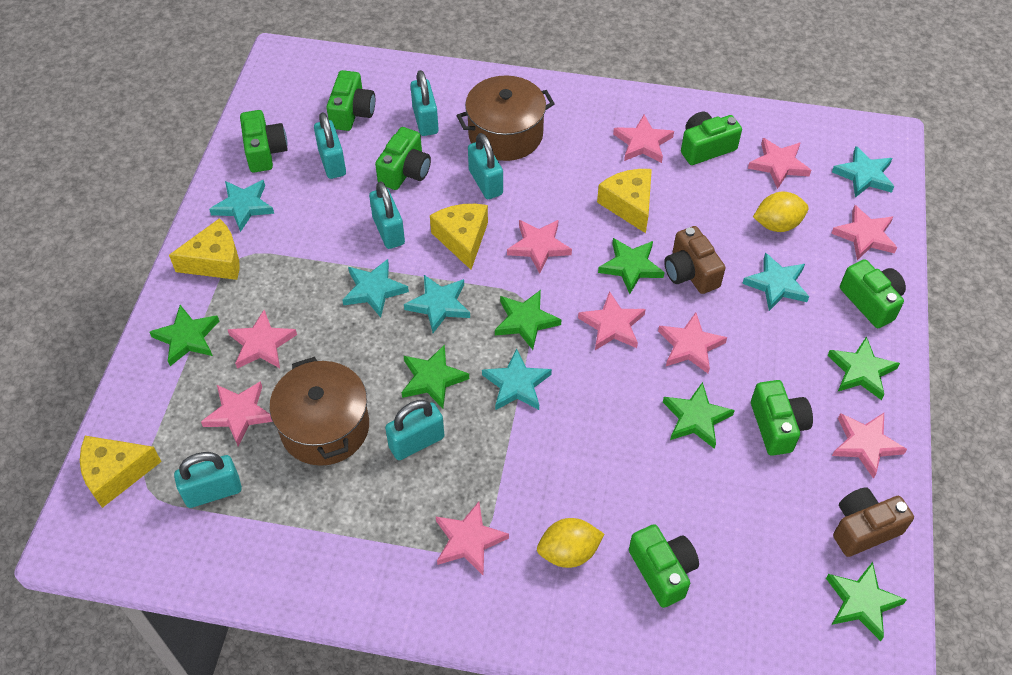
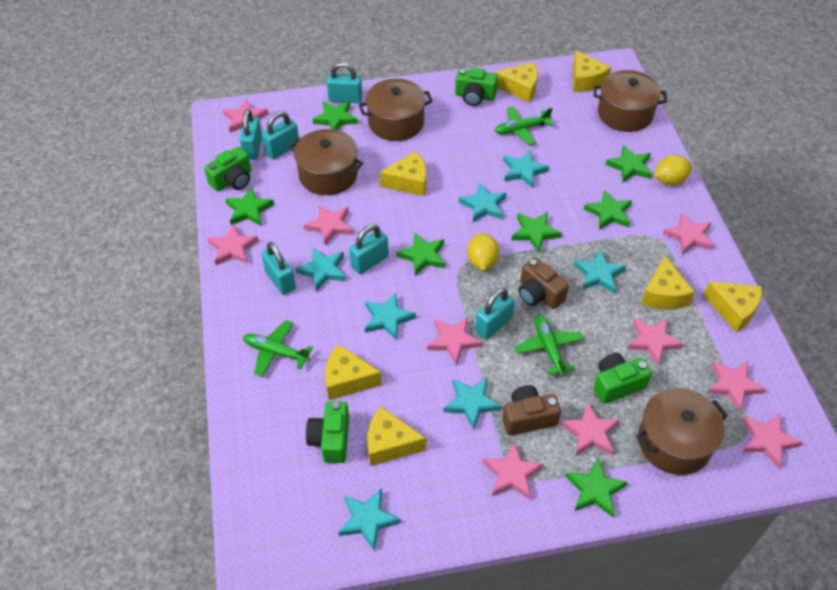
brown pot: [269,357,369,466] [456,75,555,161] = 2 -> [290,129,363,195] [359,79,433,141] [594,70,667,132] [636,388,728,475] = 4
green camera: [240,110,288,172] [326,70,375,131] [375,127,431,190] [629,524,699,608] [681,112,742,165] [751,380,813,456] [840,259,906,328] = 7 -> [204,147,251,191] [306,401,349,463] [455,68,498,106] [594,353,652,404] = 4
green plane: none = 0 -> [243,320,313,377] [495,106,553,145] [515,315,583,376] = 3
turquoise star: [209,180,274,232] [342,259,409,317] [404,275,470,333] [482,348,552,410] [742,253,809,311] [832,146,894,197] = 6 -> [295,247,346,291] [338,489,401,550] [365,293,416,340] [443,378,501,430] [459,183,507,222] [503,150,549,188] [573,249,626,294] = 7
yellow cheese: [80,436,162,508] [169,218,239,280] [430,204,488,270] [597,169,652,233] = 4 -> [325,344,382,400] [367,407,426,466] [379,151,426,196] [495,62,538,103] [573,50,611,92] [641,256,695,310] [703,282,762,333] = 7

